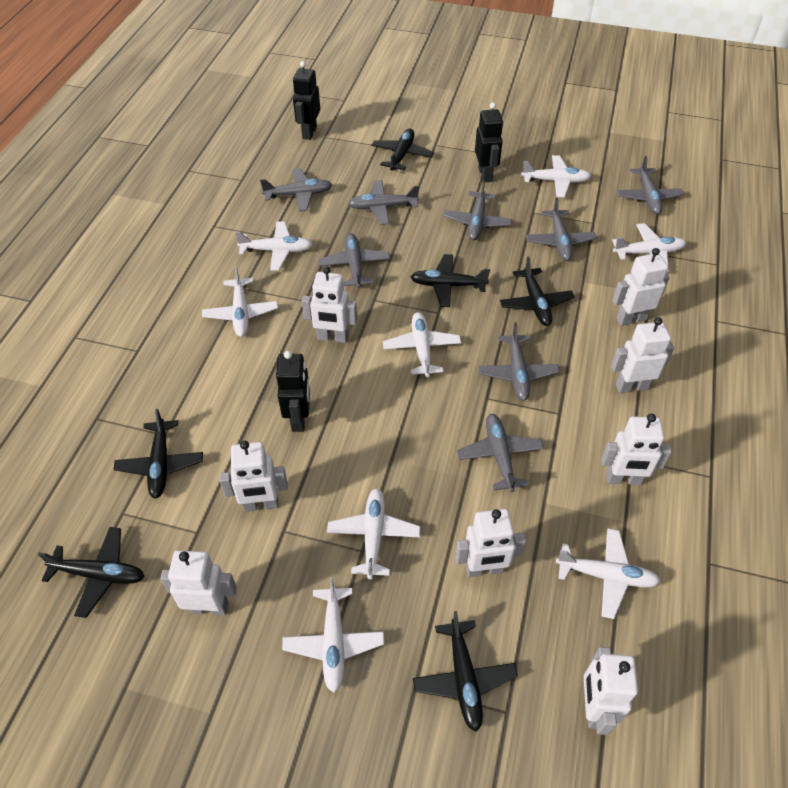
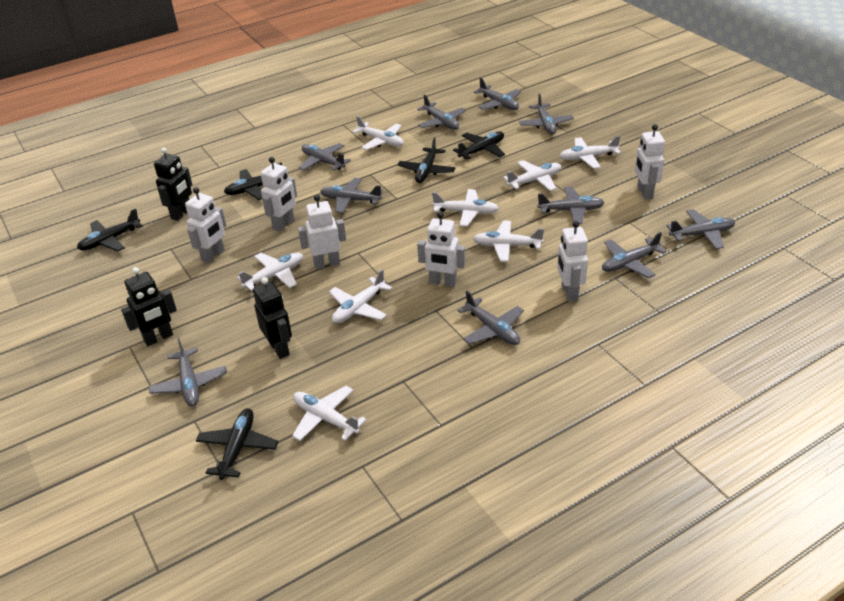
black plane: [38,527,145,618] [114,409,203,499] [371,129,434,171] [411,254,490,307] [413,611,518,732] [500,257,574,326] = 6 -> [77,208,143,252] [196,408,279,480] [224,162,282,200] [398,137,455,183] [453,131,505,159] = 5
grey plane: [260,168,332,211] [318,233,390,288] [348,180,420,225] [443,180,512,240] [457,414,544,492] [478,322,559,401] [526,198,597,261] [617,156,684,214] = 8 -> [148,338,227,406] [299,143,351,171] [320,178,383,213] [417,94,466,130] [458,291,524,345] [474,78,521,110] [519,93,574,135] [537,187,605,224] [602,232,667,278] [667,209,735,249] = 10
white robot: [160,550,237,615] [220,440,288,512] [302,266,357,343] [455,509,526,577] [584,647,638,735] [601,414,672,485] [611,317,674,393] [613,248,670,326] = 8 -> [185,187,226,264] [261,157,297,232] [298,195,346,269] [417,212,465,287] [557,221,588,302] [635,124,665,199] = 6

